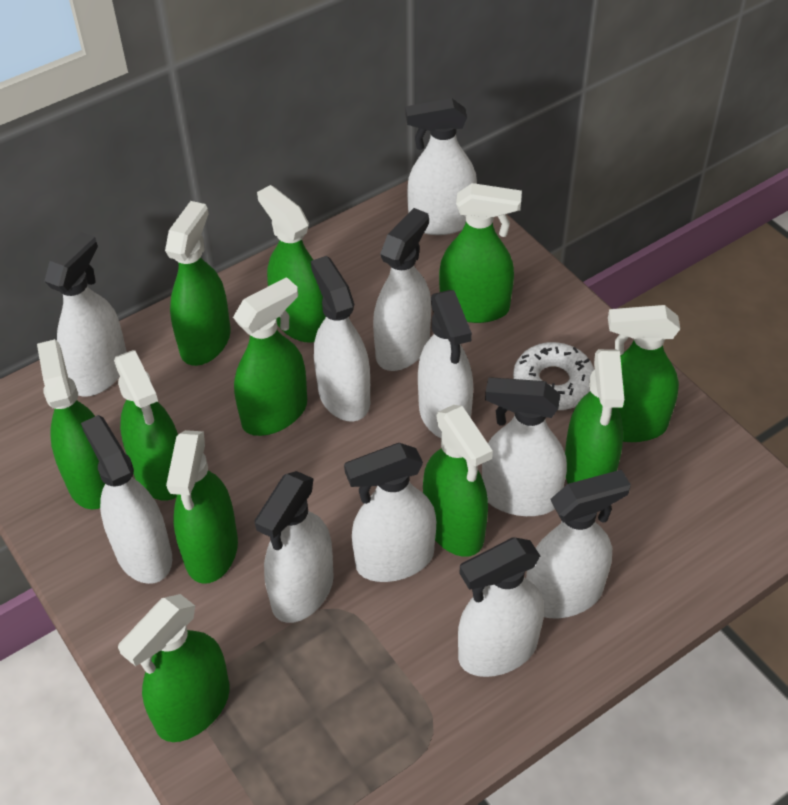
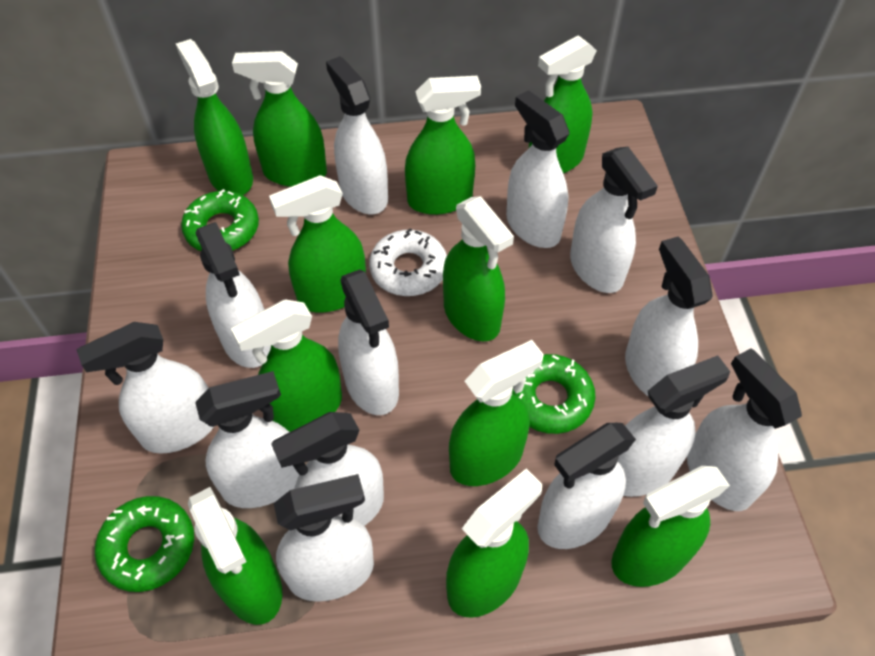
green donut: none = 0 -> [95,496,194,592] [181,189,259,251] [512,354,596,434] = 3
white spray bottle: [45,232,127,397] [81,415,172,584] [254,471,334,623] [311,256,370,422] [344,443,436,582] [373,208,431,371] [405,98,477,235] [418,290,473,438] [458,537,544,677] [482,378,567,516] [526,470,631,618] = 11 -> [76,322,214,454] [195,371,299,508] [196,222,271,368] [271,412,384,526] [274,474,374,602] [326,56,388,214] [338,269,399,415] [506,90,569,248] [537,423,636,549] [570,147,658,293] [618,356,730,497] [625,236,713,397] [687,348,802,511] = 13

